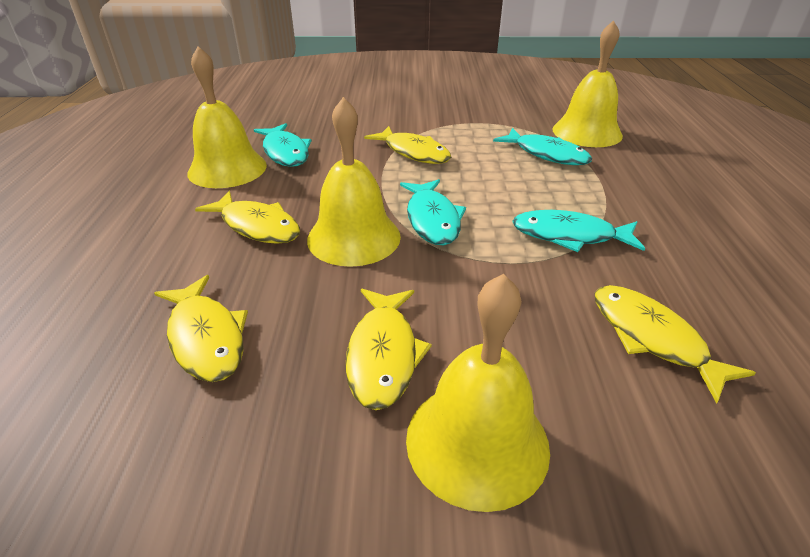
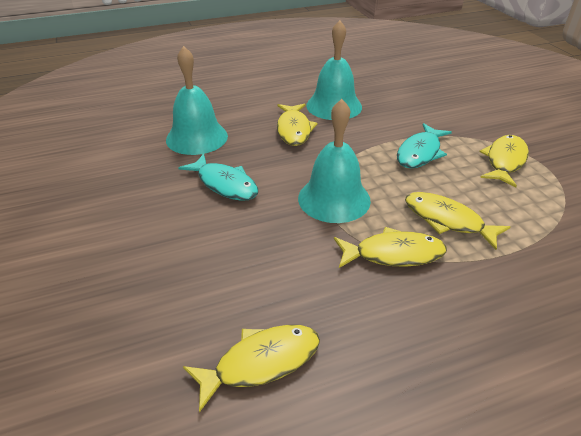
turquoise bell: none = 0 -> [166,46,228,155] [298,99,371,223] [306,20,362,120] = 3
turquoise fish: [254,123,311,167] [400,179,466,245] [493,128,592,165] [512,210,645,252] = 4 -> [178,154,258,201] [397,123,452,168] = 2
yellow bell: [188,46,267,188] [307,97,401,267] [406,274,550,512] [553,20,623,147] = 4 -> none = 0

